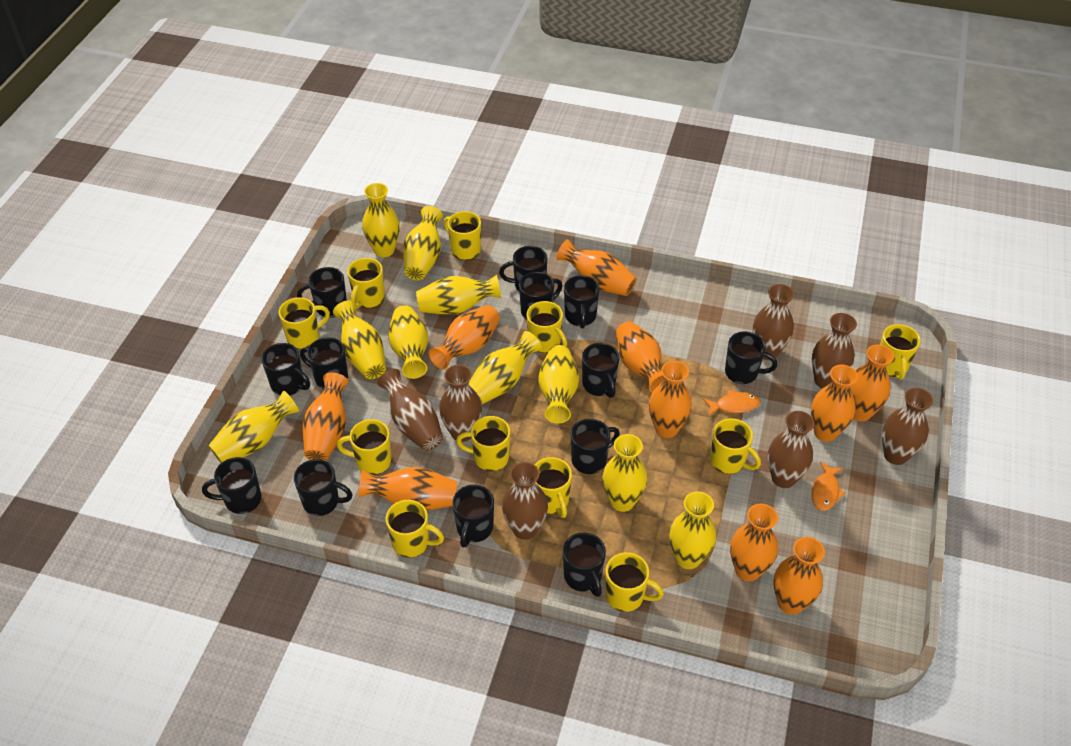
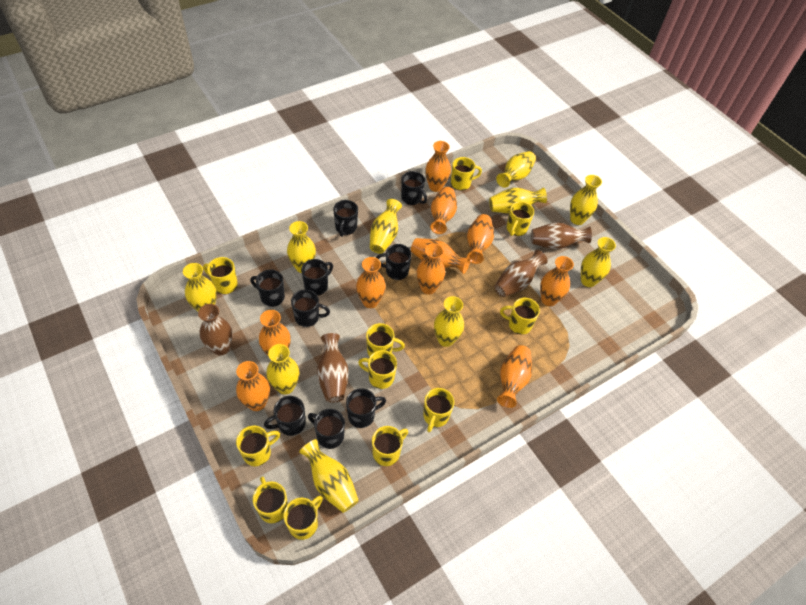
black mug: [202,457,261,514] [261,343,310,396] [294,459,353,516] [297,267,347,318] [300,337,348,389] [452,485,494,548] [499,246,548,291] [519,272,562,320] [563,532,606,597] [564,275,600,329] [571,419,620,474] [582,343,620,398] [725,331,777,384] = 13 -> [250,270,285,307] [264,396,305,436] [291,289,330,327] [301,259,333,296] [308,409,345,449] [333,200,358,237] [346,388,386,428] [376,244,412,280] [401,171,427,205] = 9
brown vase: [377,369,443,451] [439,365,482,442] [502,462,548,540] [753,284,794,360] [768,411,814,488] [812,313,857,389] [882,388,933,465] = 7 -> [198,304,232,355] [317,333,349,403] [494,250,548,297] [531,222,592,249] = 4
orange fish: [703,390,760,416] [811,461,845,511] = 2 -> none = 0

